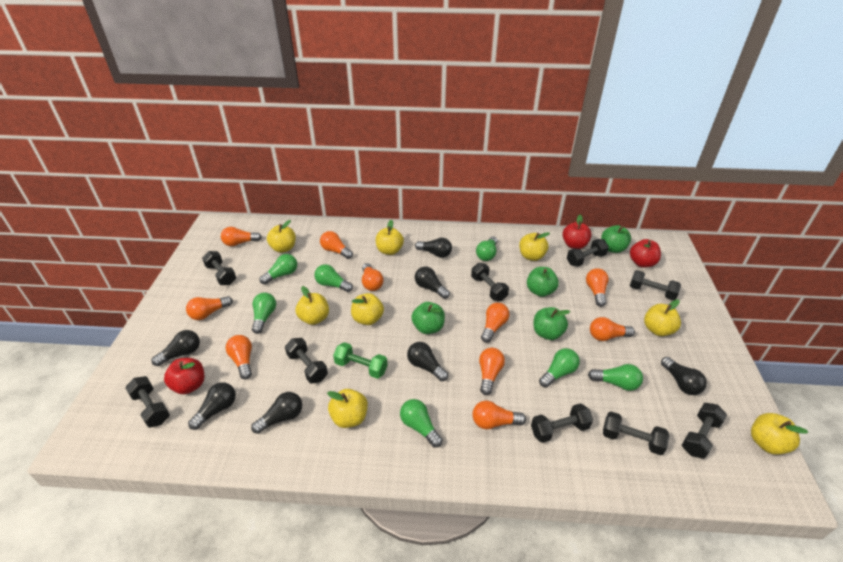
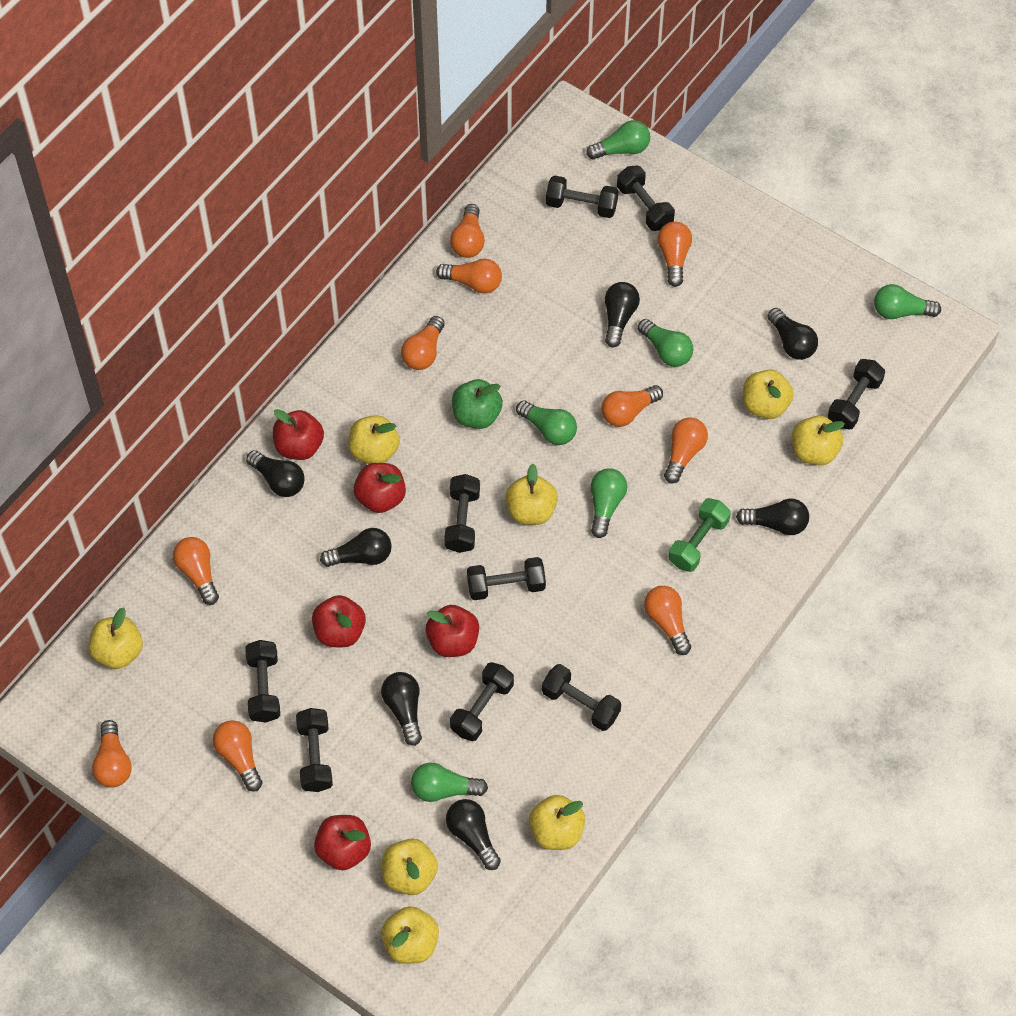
green apple: [411,302,445,334] [527,267,559,297] [534,307,570,340] [601,225,631,253] = 4 -> [452,379,503,429] = 1
green light bulb: [252,293,276,334] [260,254,297,284] [314,264,353,292] [400,399,443,447] [476,237,498,261] [539,348,580,388] [588,364,643,391] = 7 -> [411,762,488,802] [516,400,577,445] [586,120,650,160] [591,468,627,538] [638,319,693,367] [874,284,941,319] = 6
red apple: [164,358,204,394] [562,215,592,249] [630,239,661,267] = 3 -> [273,409,324,460] [312,595,366,648] [314,815,371,870] [354,463,406,513] [426,605,479,657] = 5

